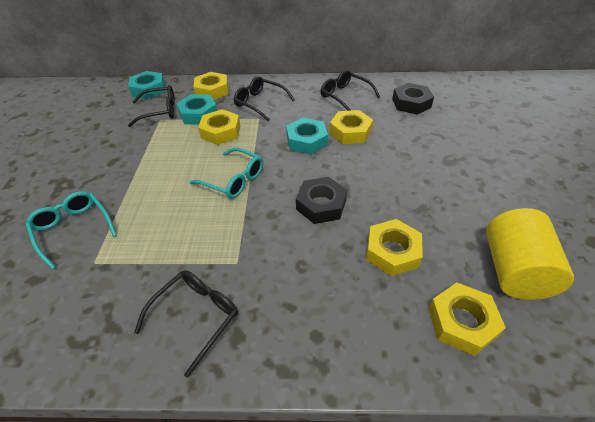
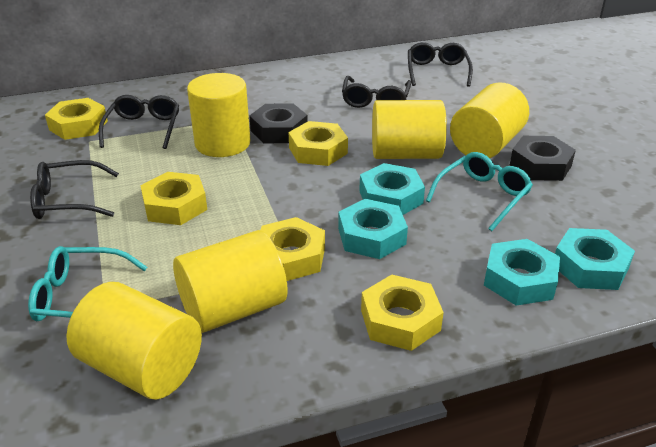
turquoise nut: [128,71,165,99] [176,94,217,125] [286,118,328,155] = 3 -> [338,199,408,259] [359,163,425,215] [484,239,560,306] [555,228,635,290] = 4
yellow cylinder: [486,208,574,300] = 1 -> [66,282,202,400] [173,230,288,333] [187,73,250,157] [372,100,447,159] [450,82,529,158] = 5

